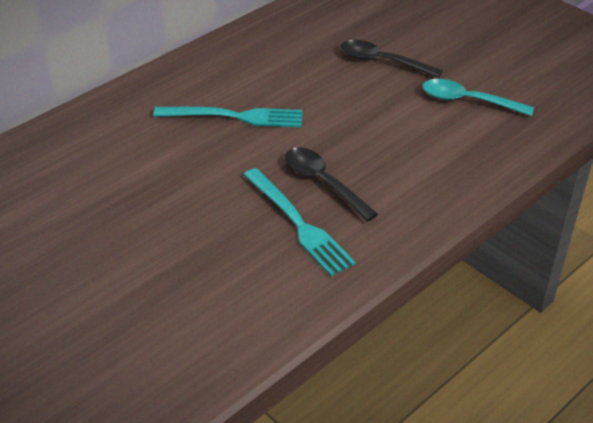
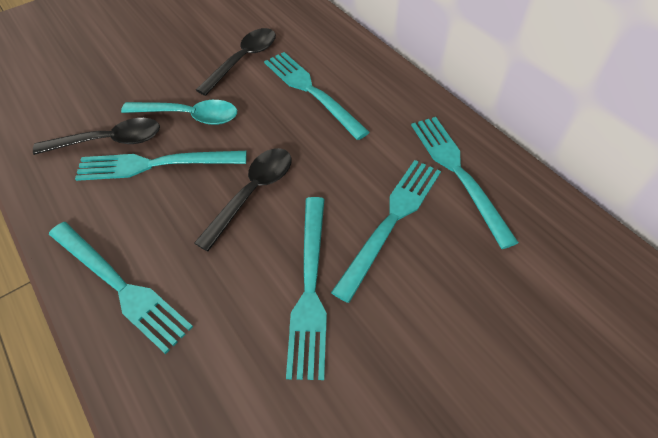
black spoon: [285,147,378,222] [340,40,443,78] = 2 -> [33,118,160,155] [194,148,291,252] [196,28,276,96] = 3
turquoise fork: [153,107,303,127] [244,168,356,276] = 2 -> [49,222,193,354] [75,151,247,181] [264,52,370,140] [286,197,327,380] [331,160,441,303] [411,117,519,249] = 6

